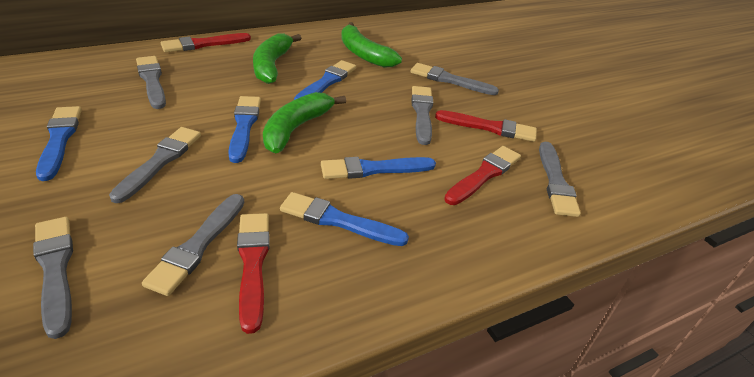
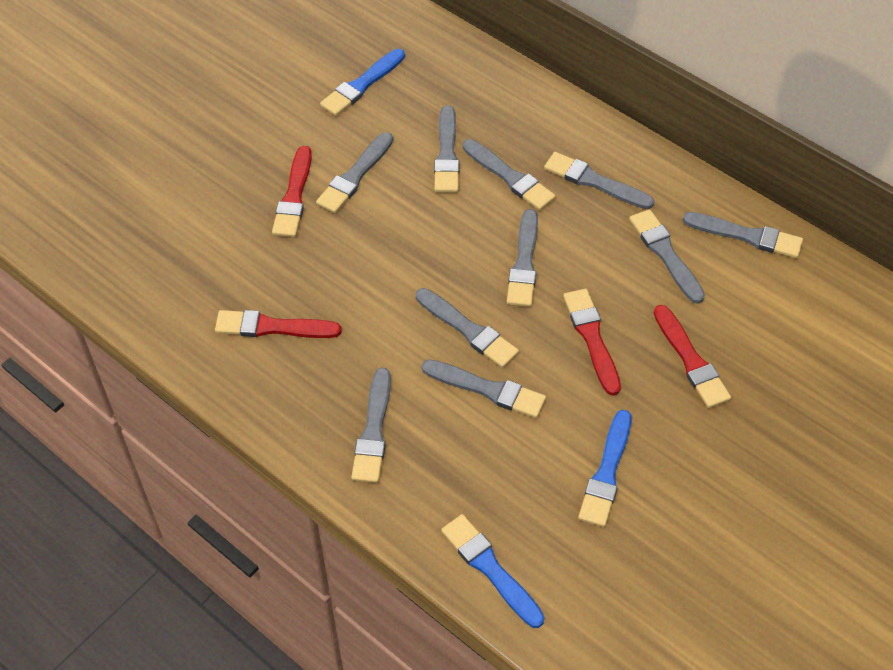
blue brush: [36,106,82,181] [228,96,261,163] [280,192,409,246] [294,60,356,100] [321,157,436,179] = 5 -> [320,49,405,116] [441,514,544,628] [578,410,632,527] = 3
green banana: [253,33,301,84] [263,92,346,153] [341,22,402,68] = 3 -> none = 0
grey brush: [33,217,73,339] [109,127,201,203] [136,56,166,109] [142,194,245,296] [411,63,499,95] [412,86,433,145] [539,142,581,217] = 7 -> [316,132,393,213] [351,368,391,483] [416,288,519,368] [422,359,546,418] [434,105,459,192] [463,139,556,210] [507,209,538,307] [544,152,654,209] [629,209,705,304] [683,212,803,258] = 10

